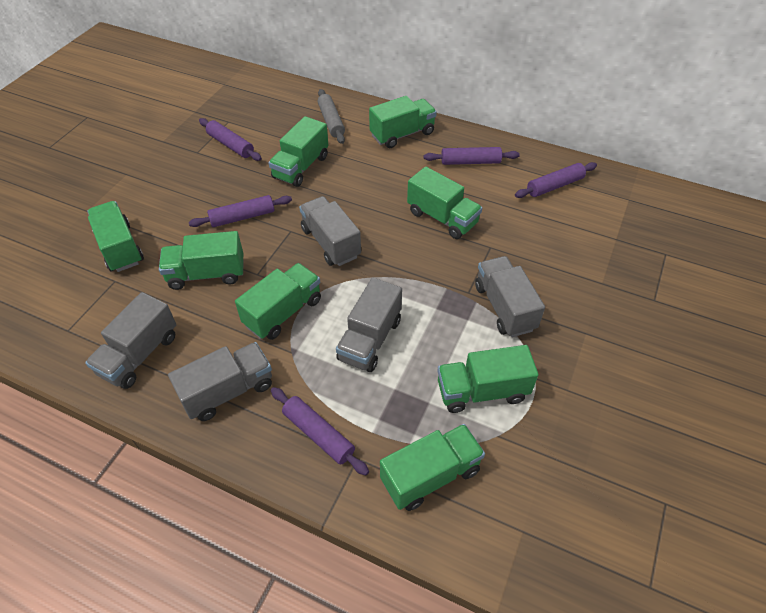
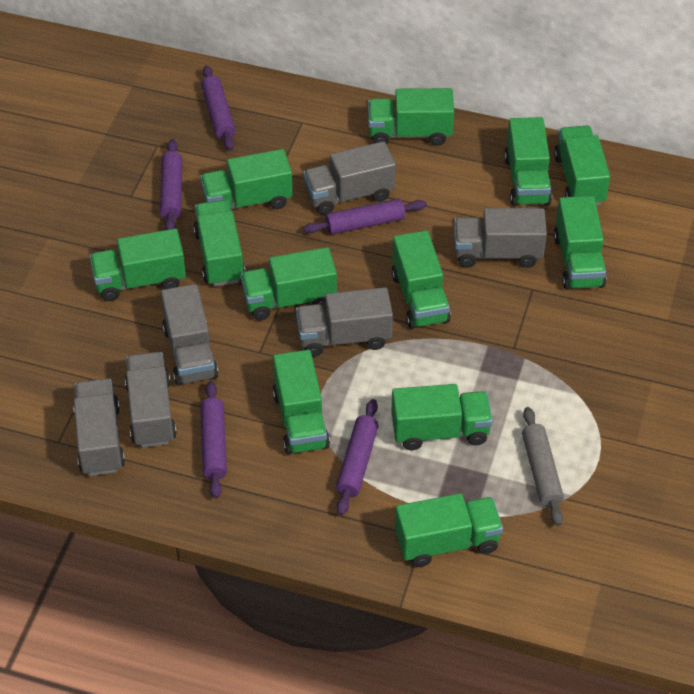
green truck: [87,201,144,272] [159,231,243,290] [235,263,321,340] [268,116,328,187] [369,96,437,148] [380,424,485,511] [407,167,482,239] [437,345,539,413] = 8 -> [90,229,186,301] [193,200,245,286] [200,149,293,209] [241,247,337,320] [272,350,330,454] [368,88,454,146] [391,230,451,329] [391,384,493,450] [395,493,503,567] [504,117,552,206] [554,126,610,205] [554,196,606,290] = 12
grey truck: [85,292,176,389] [168,342,272,421] [299,196,361,266] [336,278,402,372] [475,256,545,337] = 5 -> [73,379,125,476] [125,352,177,448] [161,284,219,386] [296,287,393,357] [303,141,396,215] [454,208,547,268] = 6

